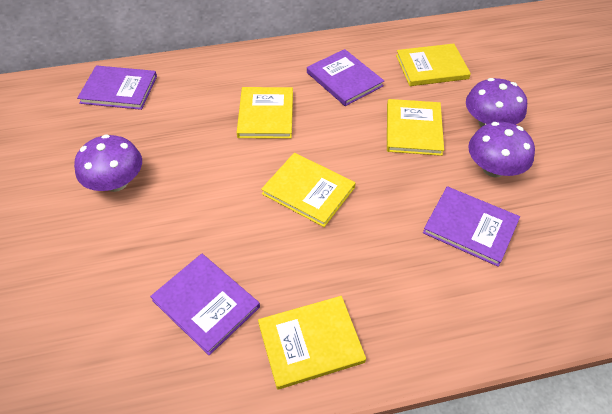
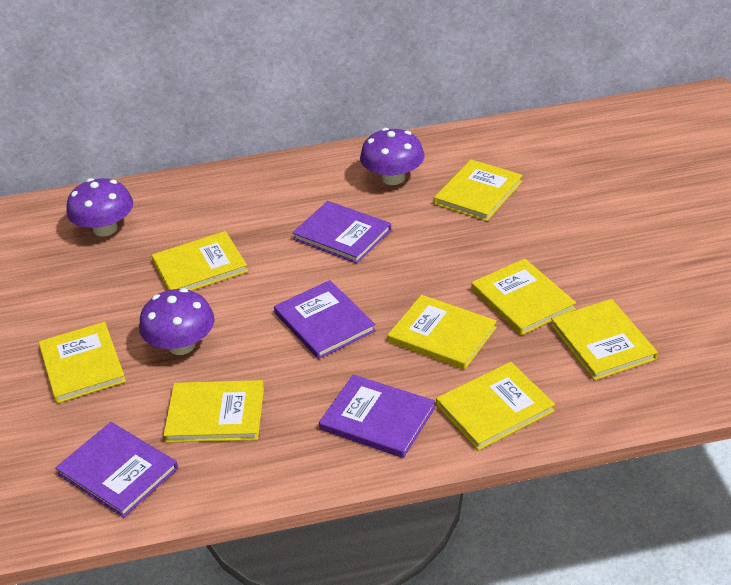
yellow book: [237,87,293,139] [258,296,366,390] [261,153,355,227] [387,99,444,156] [396,44,471,86] = 5 -> [39,322,126,404] [152,231,248,291] [163,380,264,443] [388,295,497,370] [434,159,523,221] [436,362,555,450] [471,259,576,335] [551,299,658,380] = 8

